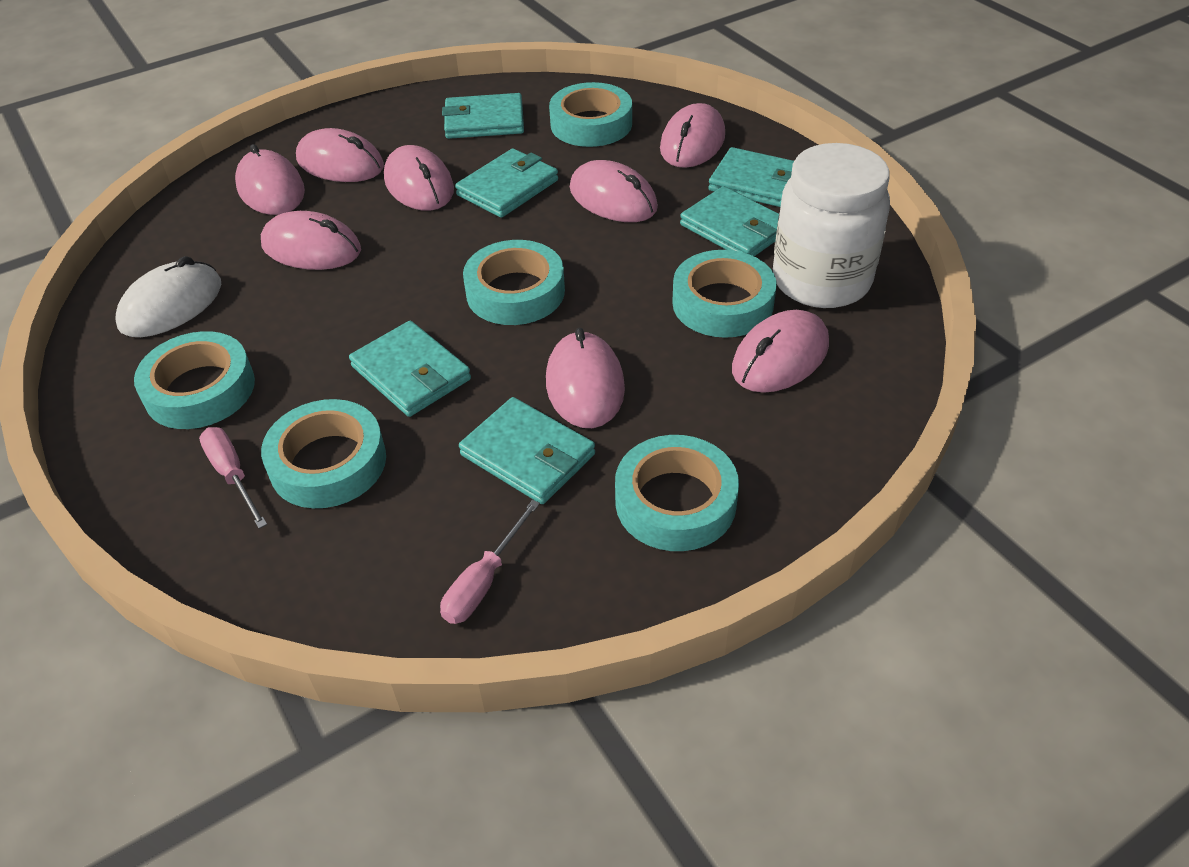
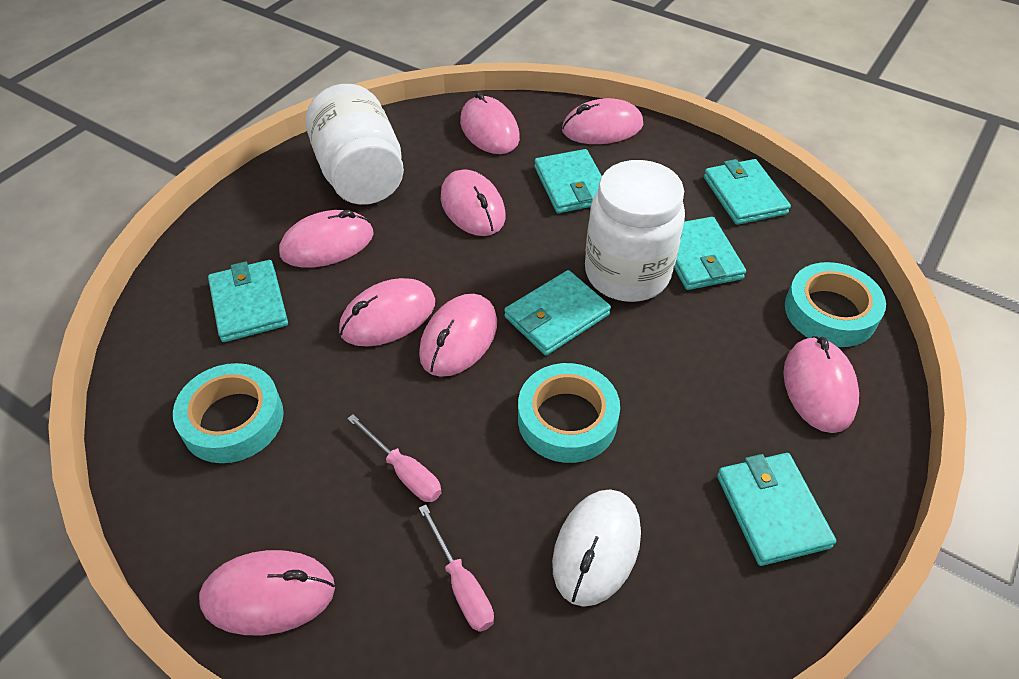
turquoise tape: [134,331,255,429] [261,399,386,508] [463,240,565,325] [549,82,632,147] [615,435,739,551] [672,250,777,338] = 6 -> [173,363,284,463] [518,363,620,463] [785,262,886,347] = 3
white jar: [773,143,890,308] = 1 -> [306,84,404,205] [585,160,685,302] = 2

